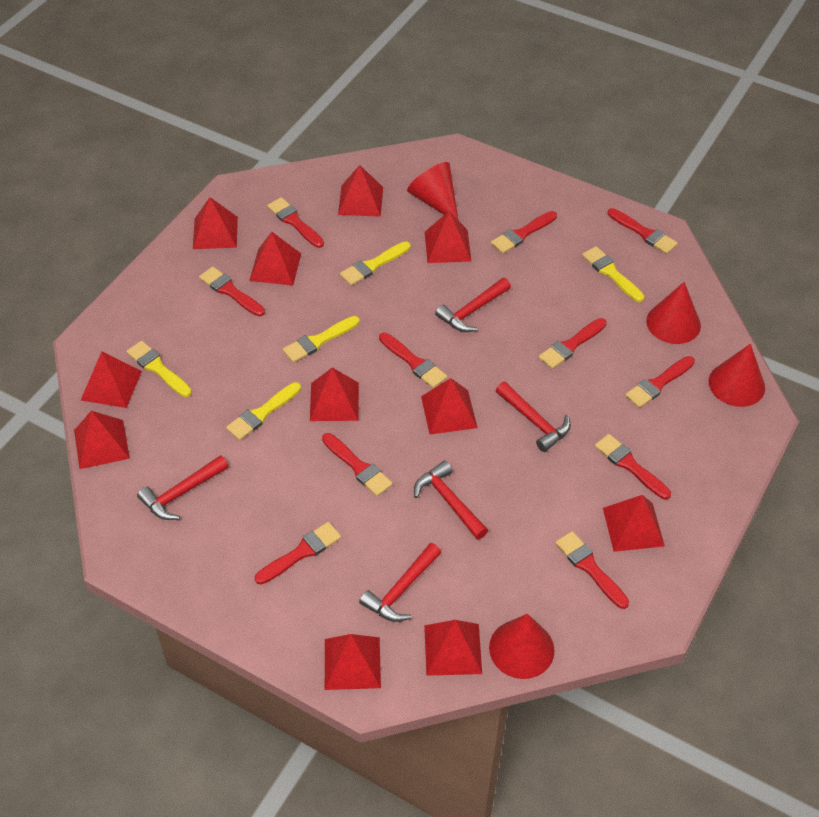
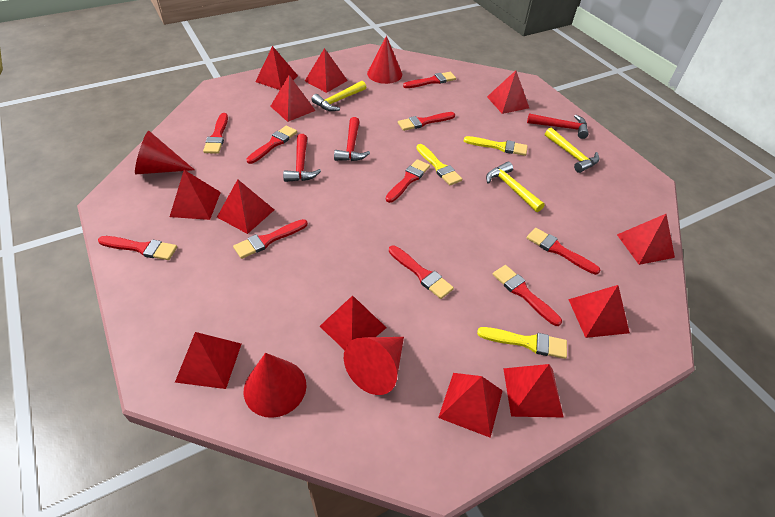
red brush: [199,266,265,317] [255,522,341,584] [267,197,324,248] [322,433,393,496] [379,332,447,388] [491,211,557,254] [539,318,607,369] [555,531,629,609] [595,434,671,500] [608,208,678,254] [625,356,695,408] = 11 -> [98,236,177,260] [203,113,228,154] [233,219,308,259] [246,126,297,164] [386,159,430,203] [389,245,454,299] [398,112,455,131] [403,72,456,88] [493,265,562,326] [527,228,601,275] = 10
red hammer: [137,455,229,520] [359,543,441,622] [414,461,488,540] [435,278,511,332] [496,382,571,452] = 5 -> [283,134,321,182] [334,117,370,161] [527,113,589,139] = 3
red pyramid: [74,411,130,469] [81,352,142,408] [193,197,238,249] [249,232,301,286] [310,367,359,421] [325,634,381,690] [338,165,383,217] [421,378,478,434] [424,620,482,676] [425,211,471,263] [603,495,665,552] = 11 -> [170,170,221,220] [175,332,241,389] [217,179,274,234] [255,46,298,90] [270,75,316,122] [305,48,348,93] [320,295,387,350] [438,373,503,438] [487,70,529,114] [503,364,564,418] [568,285,630,338] [617,214,675,265] = 12
yellow brush: [126,341,192,397] [226,382,301,440] [283,316,360,363] [340,241,411,286] [582,246,644,302] = 5 -> [416,144,462,186] [464,136,528,156] [477,327,567,359] = 3
yellow hammer: none = 0 -> [311,81,366,111] [486,162,545,212] [545,128,599,173] = 3

